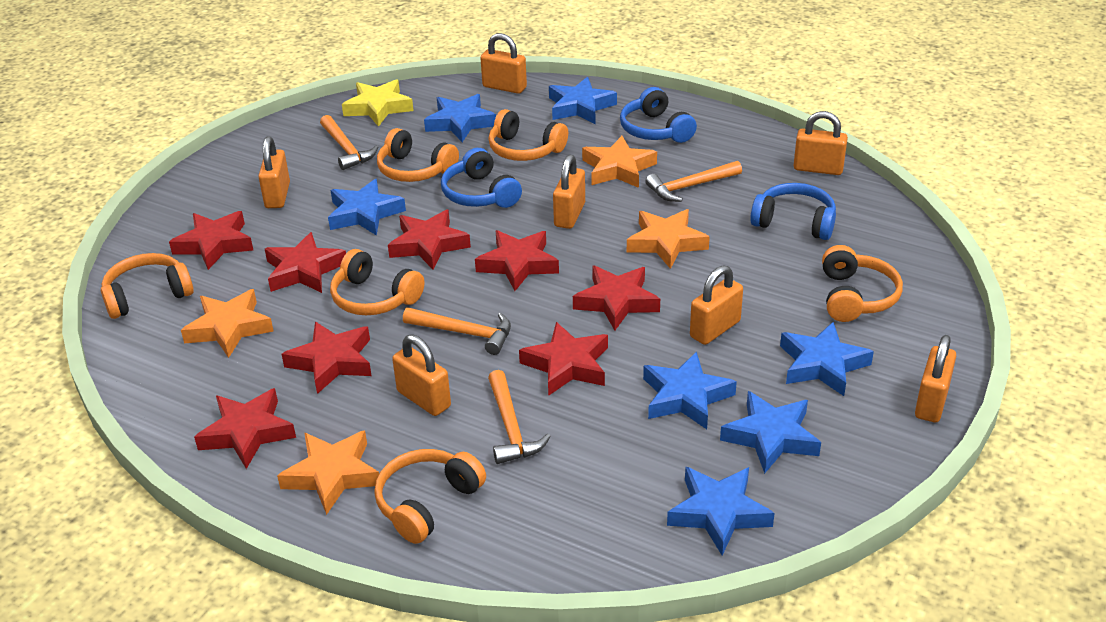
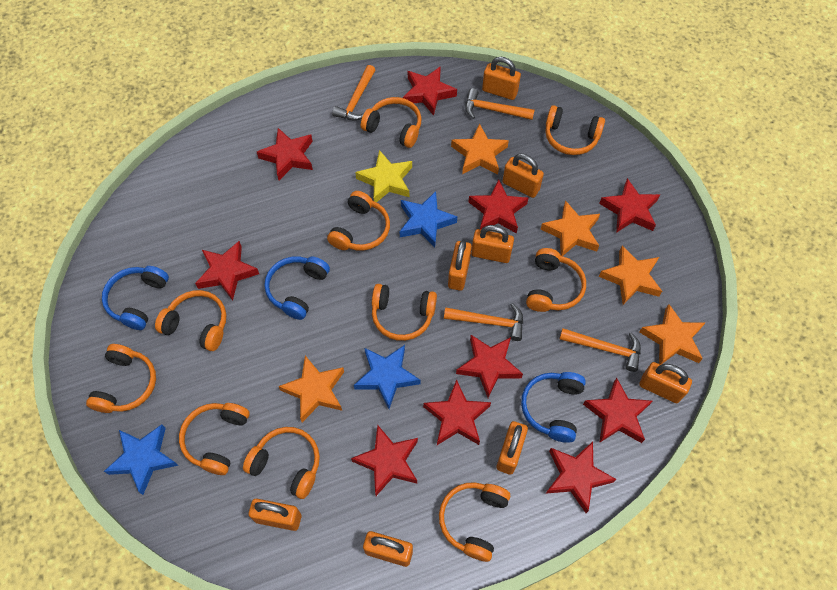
blue star: [328,179,406,236] [424,94,496,142] [549,77,617,124] [643,352,737,429] [667,467,775,555] [720,391,821,474] [780,322,874,396] = 7 -> [104,424,179,495] [354,345,420,409] [400,191,457,248] = 3
orange headphones: [101,253,194,319] [330,249,424,315] [374,449,486,544] [377,128,459,182] [488,109,568,161] [822,245,903,322] = 6 -> [86,344,156,413] [155,290,226,351] [179,403,250,475] [243,427,320,499] [327,191,390,251] [361,97,422,148] [372,284,437,341] [439,482,510,562] [526,248,586,312] [545,105,605,155] = 10
orange padlock: [258,137,290,208] [392,334,451,416] [481,33,527,94] [553,154,585,229] [690,265,743,345] [793,111,848,175] [915,335,956,422] = 7 -> [249,499,302,531] [363,531,413,567] [448,240,472,291] [471,225,514,263] [482,57,521,100] [496,421,528,475] [503,154,544,198] [639,362,692,403] = 8
orange star: [181,289,274,358] [277,431,379,515] [582,136,657,188] [627,209,710,269] = 4 -> [279,356,344,422] [451,124,509,174] [541,200,600,256] [599,245,662,305] [639,304,706,365] = 5
red star: [169,211,253,270] [194,388,296,469] [265,232,346,293] [282,322,372,394] [388,210,471,270] [475,230,559,291] [519,322,608,396] [573,265,660,331] = 8 -> [195,241,259,301] [257,128,313,180] [351,425,418,496] [403,66,457,116] [423,380,491,445] [456,335,523,398] [468,179,528,233] [545,442,617,513] [583,378,652,443] [599,178,660,233] = 10

